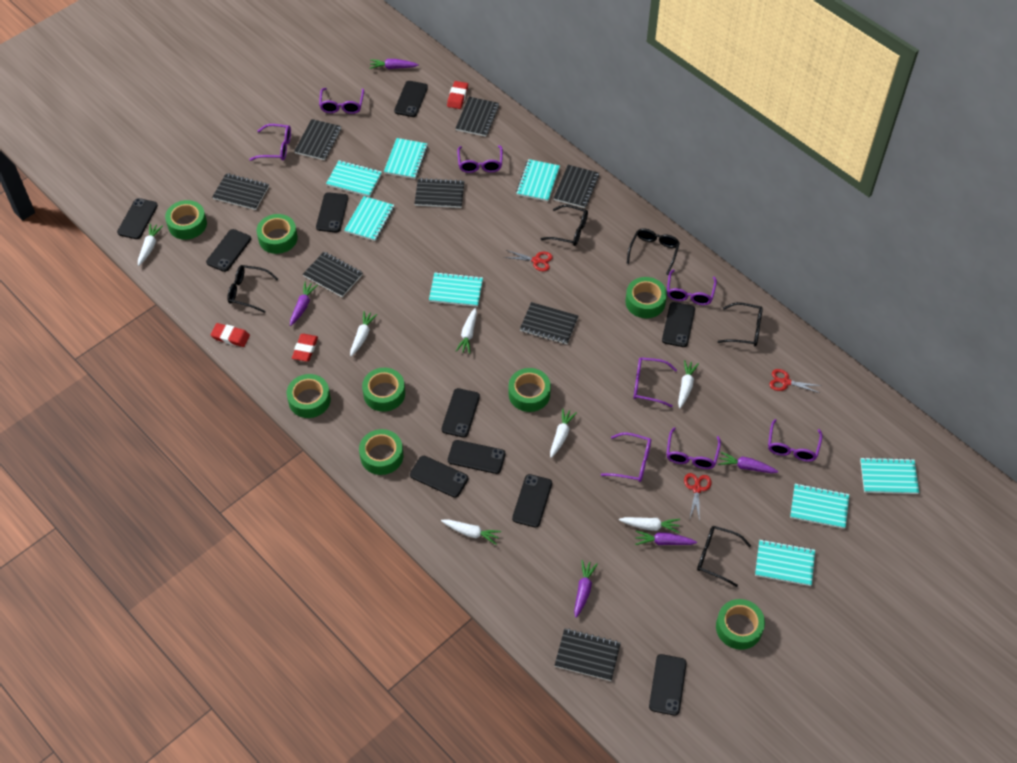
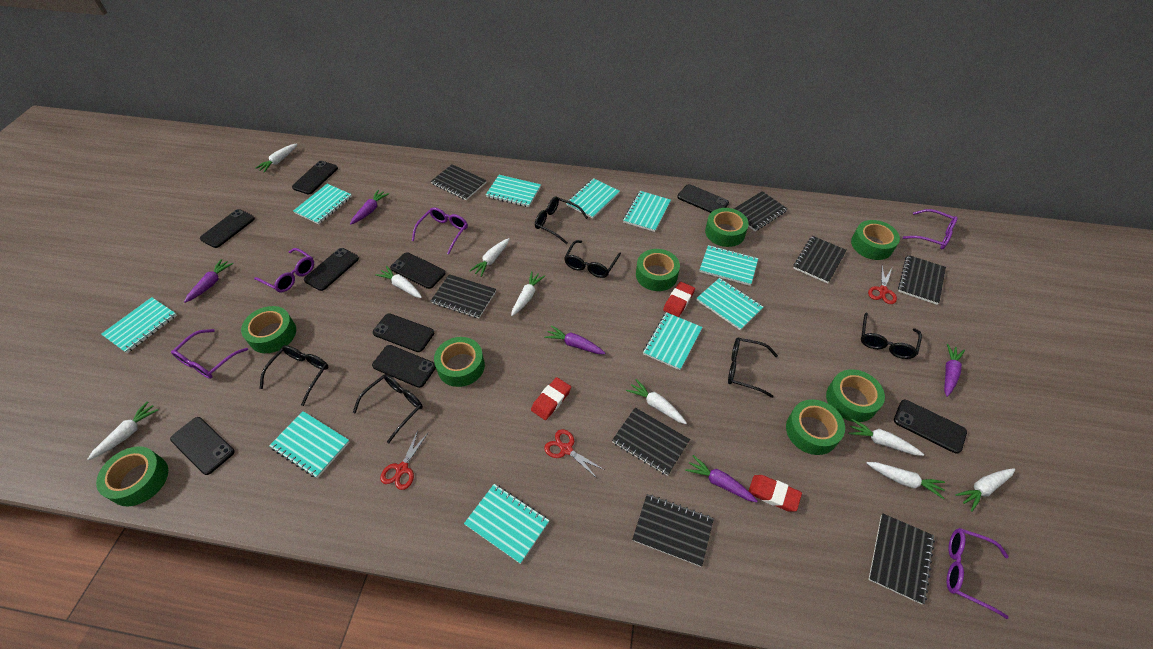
black glasses: [227,265,278,313] [541,205,588,246] [627,228,680,275] [697,526,751,587] [717,302,763,346] = 5 -> [260,345,328,406] [353,374,423,443] [535,197,588,244] [564,240,621,278] [728,338,778,398] [861,313,922,359] = 6
black phone: [117,198,158,239] [206,229,251,272] [316,192,348,233] [394,81,428,117] [410,456,468,498] [442,388,480,438] [448,440,506,474] [512,474,552,528] [649,654,687,716] [662,302,695,347] = 10 -> [170,417,235,475] [200,209,255,248] [292,161,338,194] [304,248,359,291] [372,345,436,388] [373,313,434,352] [390,252,445,289] [677,184,729,213] [894,400,967,454] = 9
purple glasses: [249,124,291,161] [319,88,364,114] [457,145,503,173] [601,432,651,482] [633,357,677,407] [666,427,721,469] [667,270,717,305] [768,419,822,462] = 8 -> [171,329,248,379] [254,248,314,292] [412,207,468,254] [903,209,958,249] [947,528,1009,619] = 5
turquoise notebook: [326,160,382,197] [344,196,394,241] [384,138,428,179] [429,272,483,307] [516,159,560,201] [755,539,815,586] [790,483,849,529] [860,457,919,494] = 8 -> [101,297,177,353] [269,411,350,478] [293,184,352,224] [464,484,549,564] [486,175,541,207] [566,178,620,219] [623,191,671,232] [643,312,703,370] [697,278,763,330] [699,245,758,286] = 10
white carrot: [138,223,163,266] [350,311,378,356] [441,519,501,545] [456,308,477,354] [550,408,577,458] [619,517,680,533] [678,360,699,408] = 7 -> [87,401,159,460] [255,143,297,173] [376,266,422,298] [469,238,509,277] [511,271,545,316] [626,379,687,424] [848,419,924,456] [867,462,945,499] [955,468,1015,512] = 9

